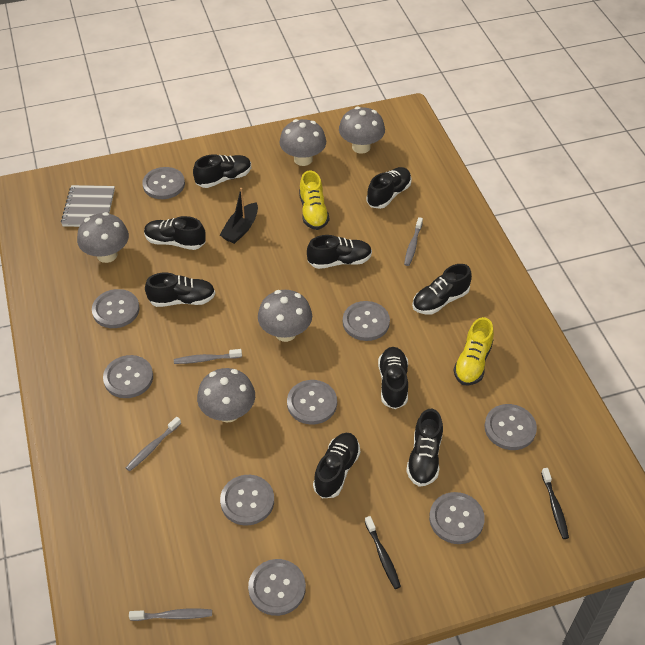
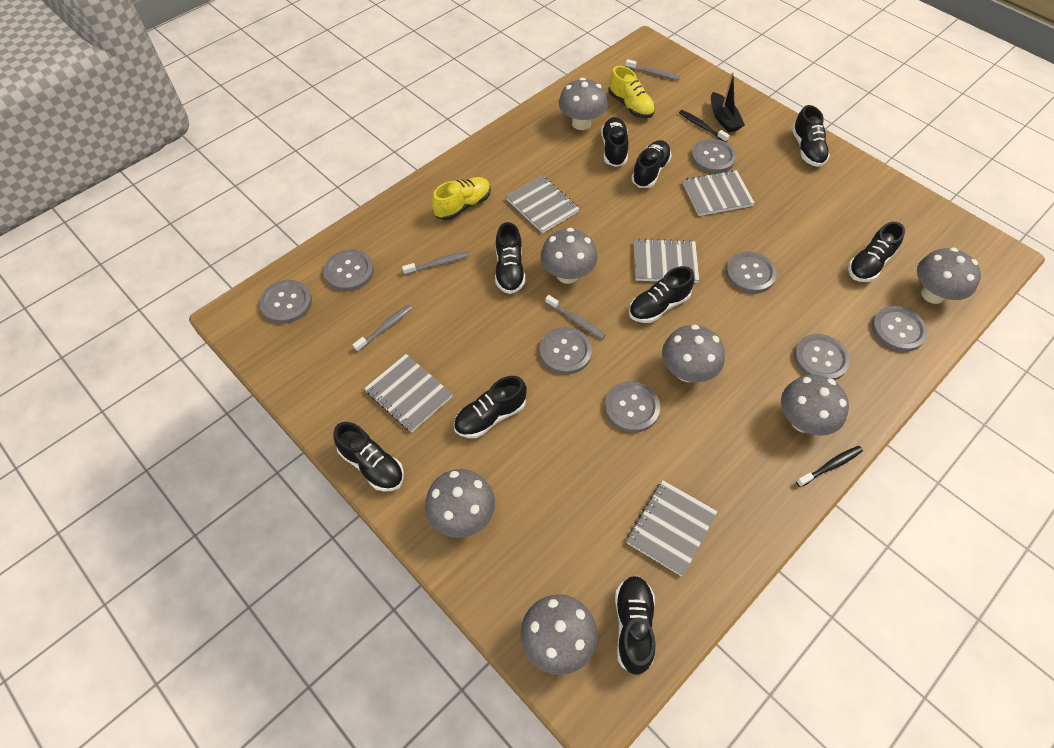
grey button: [92,289,139,328] [103,355,153,398] [142,167,185,199] [220,475,274,526] [248,559,306,616] [287,380,337,425] [343,301,390,341] [429,492,485,544] [485,404,537,450] = 9 -> [260,280,312,324] [323,249,374,291] [539,327,592,374] [605,381,660,433] [691,139,736,173] [726,251,777,293] [794,334,850,380] [872,306,928,352] = 8
grey mushroom: [77,212,129,263] [197,368,255,423] [258,290,312,342] [279,119,326,166] [339,107,385,154] = 5 -> [425,469,495,538] [520,594,597,675] [540,228,597,284] [559,78,608,130] [662,325,725,382] [781,374,849,436] [917,247,981,304] = 7
grey notebook: [61,185,115,227] = 1 -> [364,354,453,432] [506,175,580,233] [626,480,718,576] [634,238,699,283] [683,170,755,216] = 5

